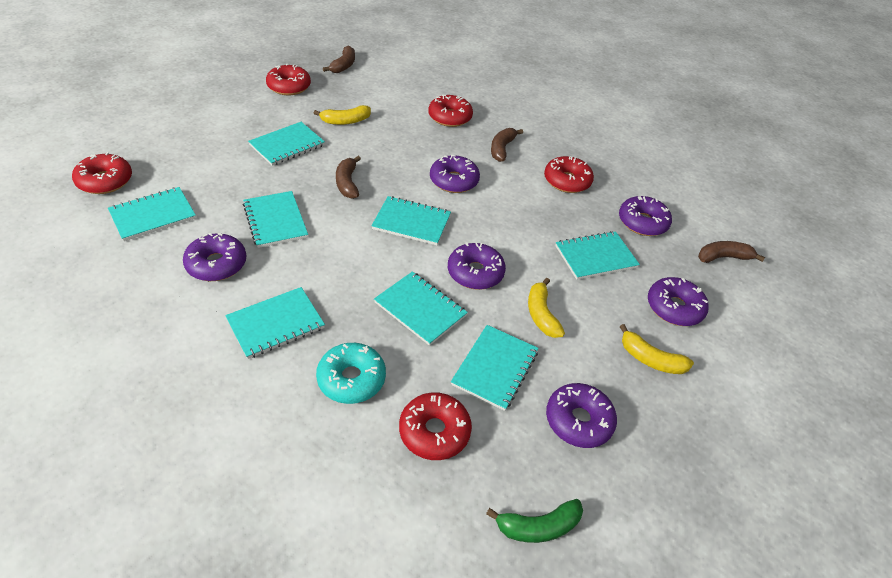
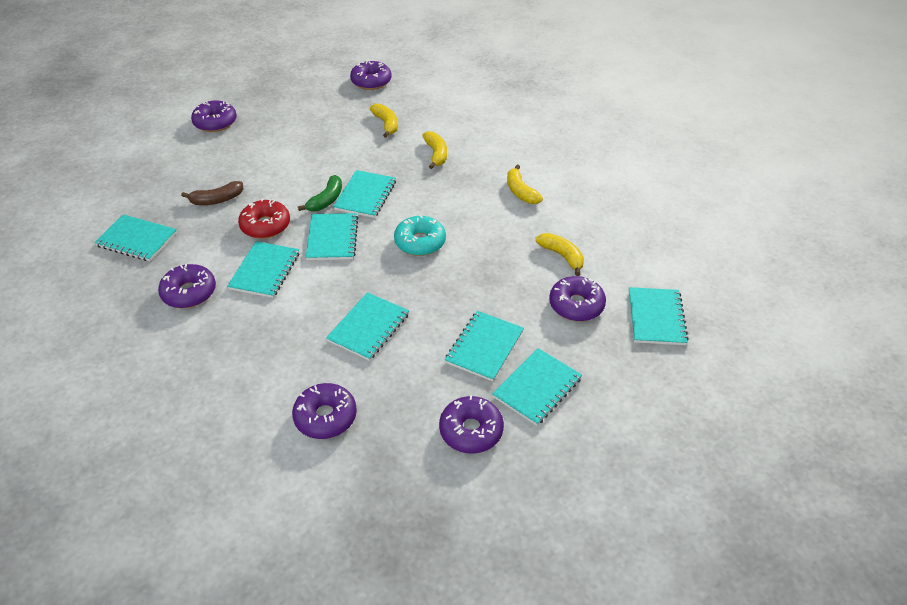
brown banana: [323,46,355,73] [336,156,361,199] [491,128,523,162] [698,241,765,263] = 4 -> [181,181,243,205] = 1
red donut: [72,152,132,194] [266,63,311,95] [399,392,472,460] [428,95,473,127] [544,156,594,193] = 5 -> [238,199,290,239] = 1
yellow banana: [314,105,371,125] [528,278,565,338] [619,324,694,374] = 3 -> [370,103,398,138] [422,131,447,169] [507,165,543,204] [535,233,584,276] = 4

